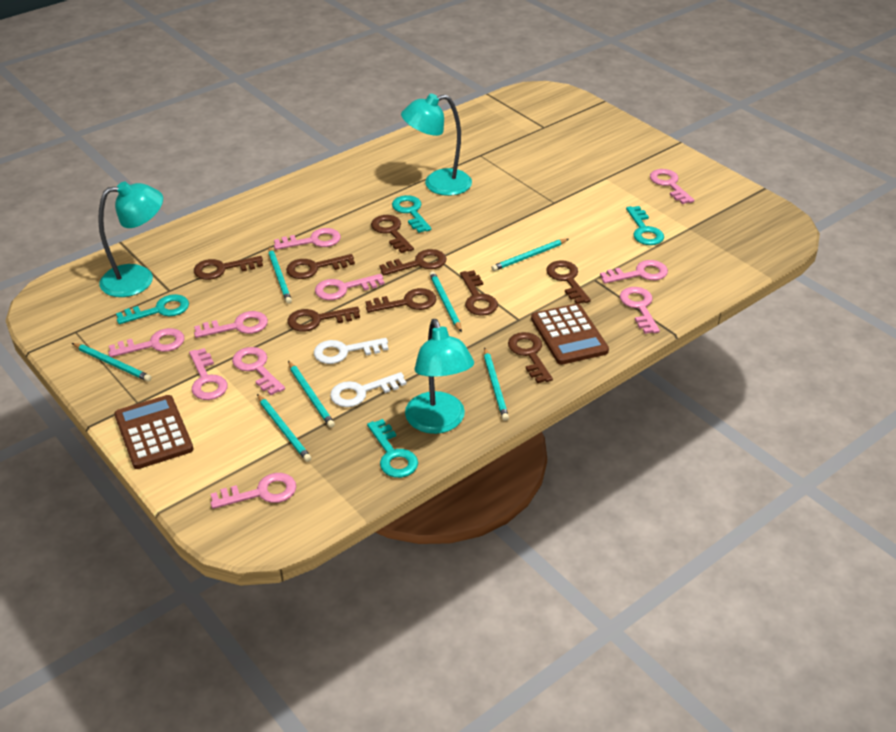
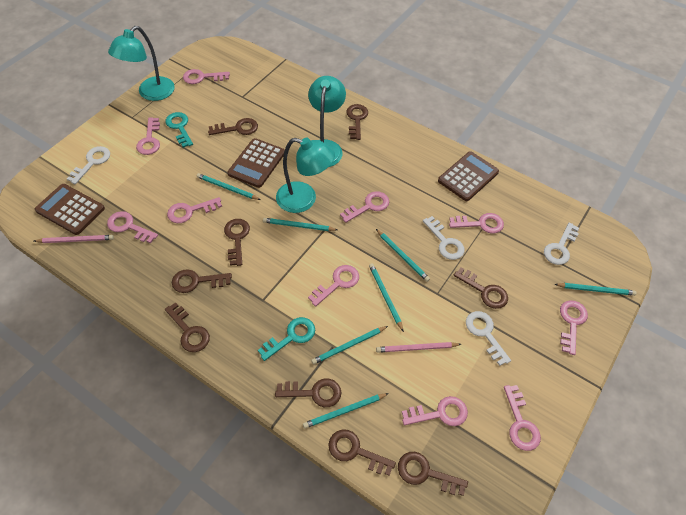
brown calculator: [114,395,193,469] [531,304,609,365] = 2 -> [35,184,105,235] [227,138,285,188] [438,151,499,201] = 3
pink pencil: none = 0 -> [34,235,114,243] [376,342,461,353] = 2
turquoise key: [116,294,189,324] [367,419,418,478] [392,195,431,233] [626,206,664,245] = 4 -> [166,112,193,148] [258,317,315,361] = 2
white key: [314,338,389,364] [330,372,406,407] = 2 -> [67,146,110,184] [423,216,465,260] [466,311,511,366] [544,222,579,265] = 4

